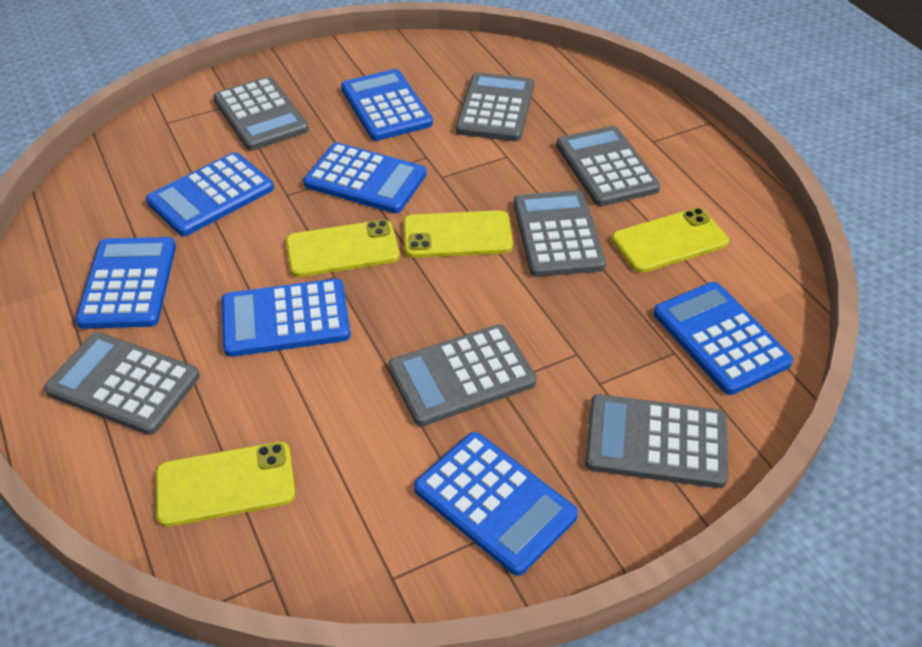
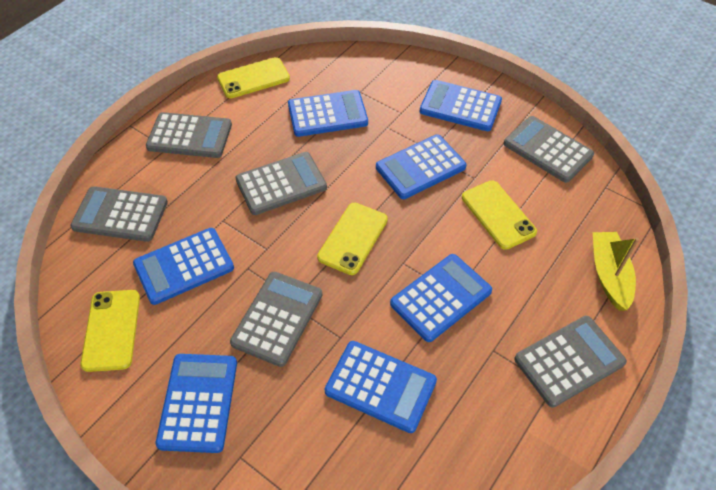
grey calculator: [44,332,200,435] [213,77,309,150] [388,324,537,426] [456,72,534,141] [514,190,606,277] [556,126,660,206] [585,394,728,488] = 7 -> [70,186,168,242] [146,112,232,158] [230,272,322,367] [235,152,327,215] [504,116,594,183] [514,316,627,408] = 6
yellow boat: none = 0 -> [593,232,639,311] = 1

